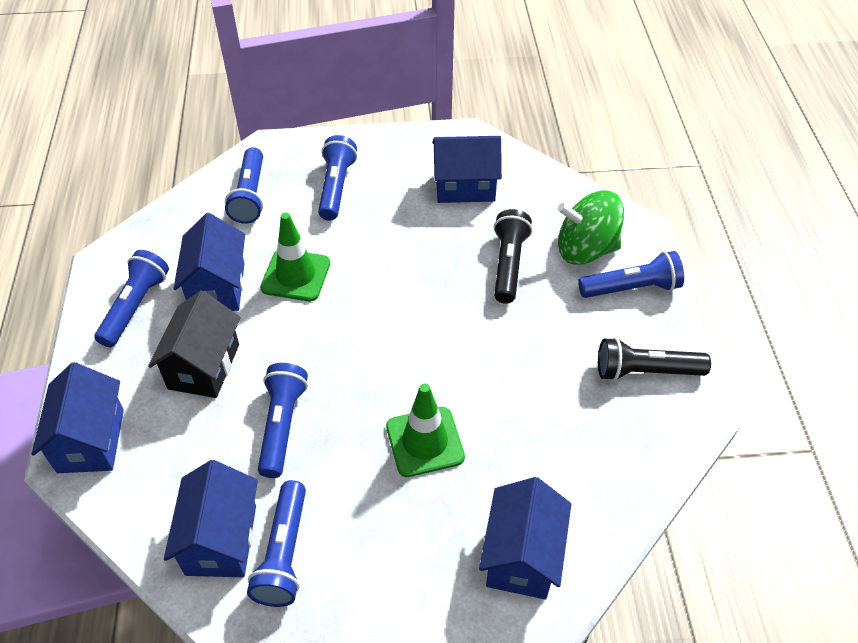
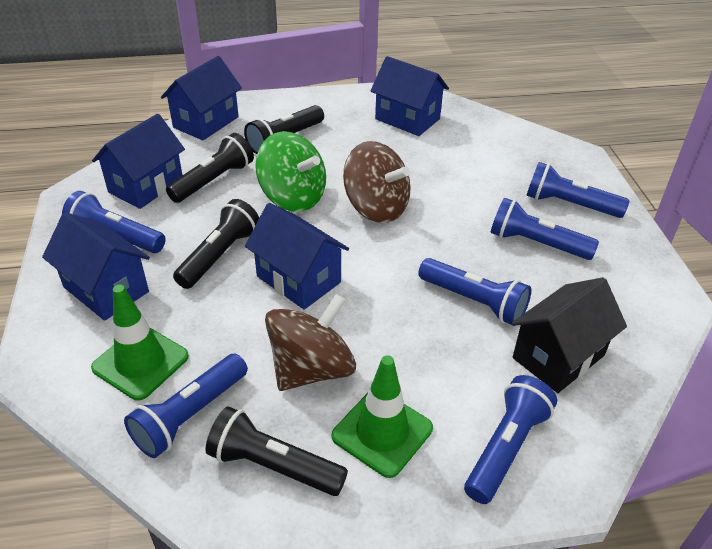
black flashlight: [494,209,532,304] [598,337,711,381] = 2 -> [166,133,254,203] [173,199,259,289] [205,406,348,496] [244,105,324,154] = 4
brown spinning top: none = 0 -> [265,294,356,391] [343,141,411,223] = 2

